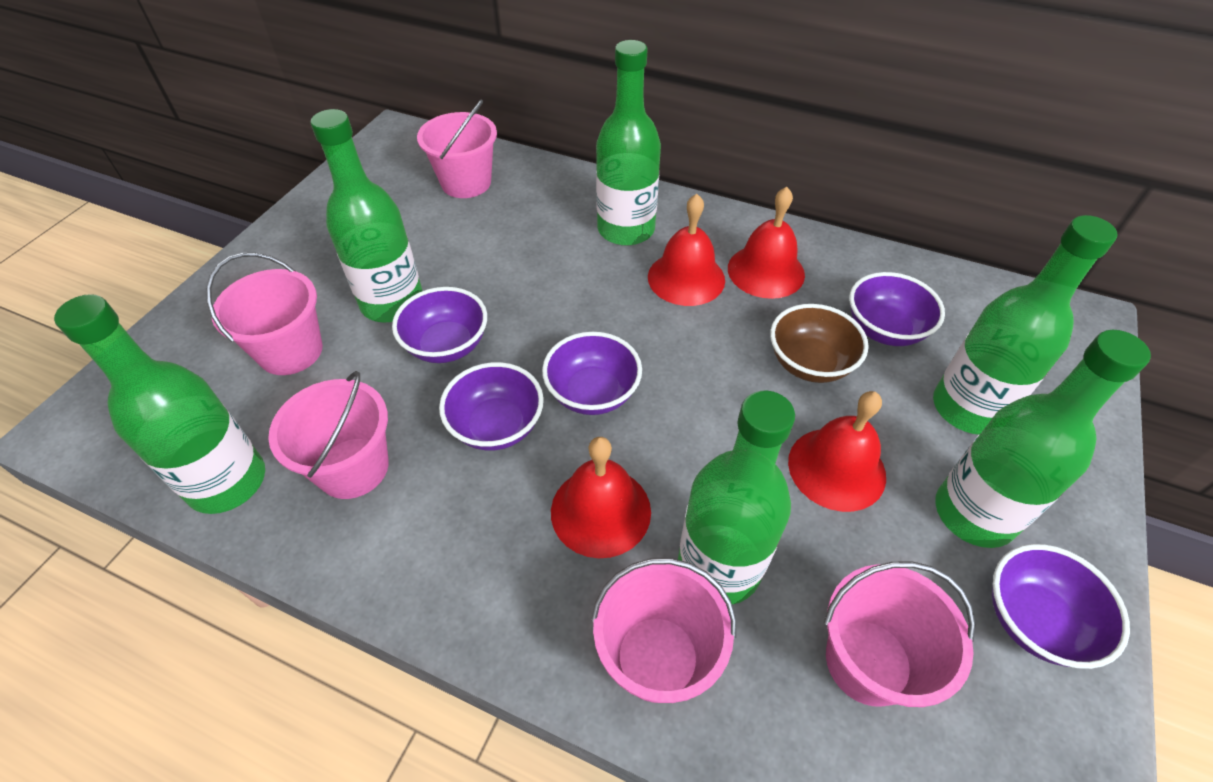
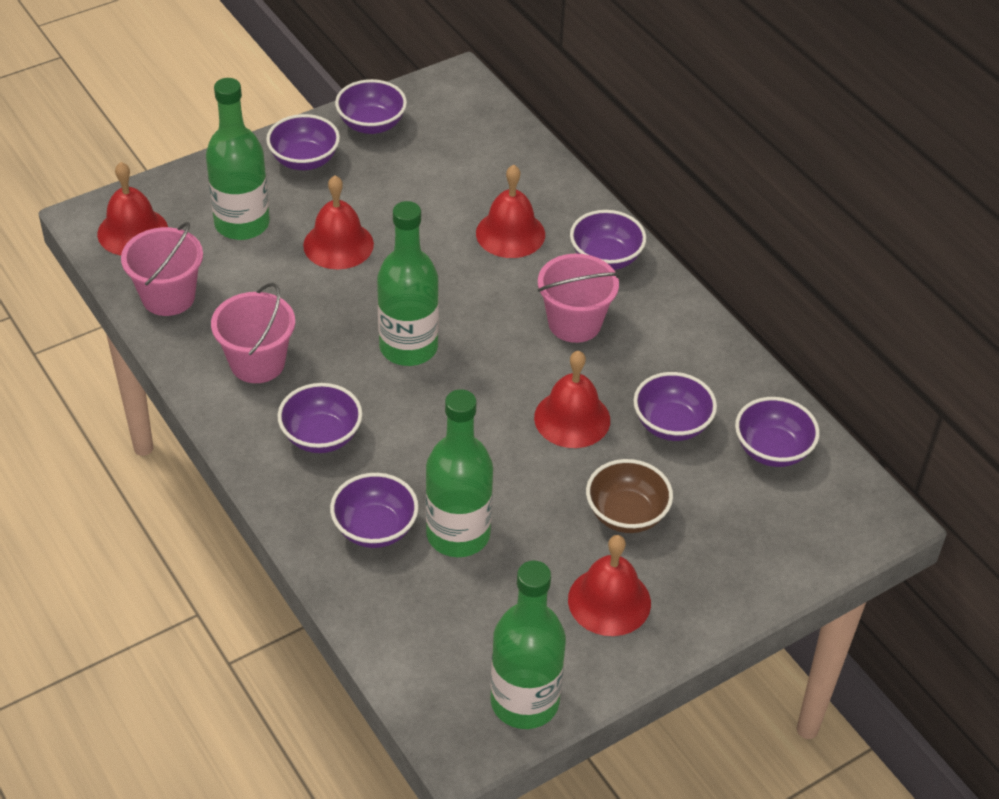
green bottle: [54,294,265,514] [310,109,423,322] [596,40,661,246] [678,391,795,604] [933,215,1117,434] [935,330,1151,548] = 6 -> [206,78,270,240] [377,201,439,366] [425,389,493,557] [490,561,566,729] = 4
pink bucket: [206,253,323,375] [268,371,389,499] [417,99,497,198] [591,558,736,703] [824,561,975,707] = 5 -> [121,222,203,316] [211,283,295,383] [538,254,620,343] = 3
purple bowl: [392,287,487,363] [439,362,544,451] [542,332,642,415] [849,272,945,346] [992,544,1130,669] = 5 -> [266,114,340,170] [277,383,362,453] [330,473,419,548] [335,79,407,134] [570,210,646,270] [633,372,717,441] [735,397,820,467] = 7
red bell: [551,437,651,558] [648,194,725,306] [728,187,805,299] [788,391,886,512] = 4 -> [97,162,168,256] [303,175,374,269] [476,165,545,258] [534,351,610,448] [568,535,651,636] = 5

